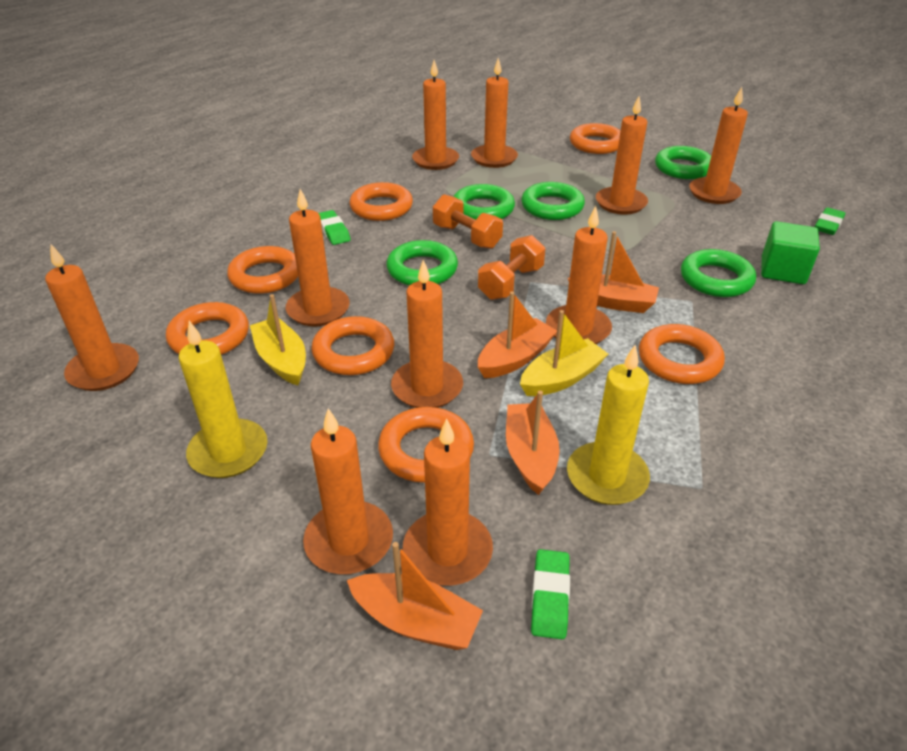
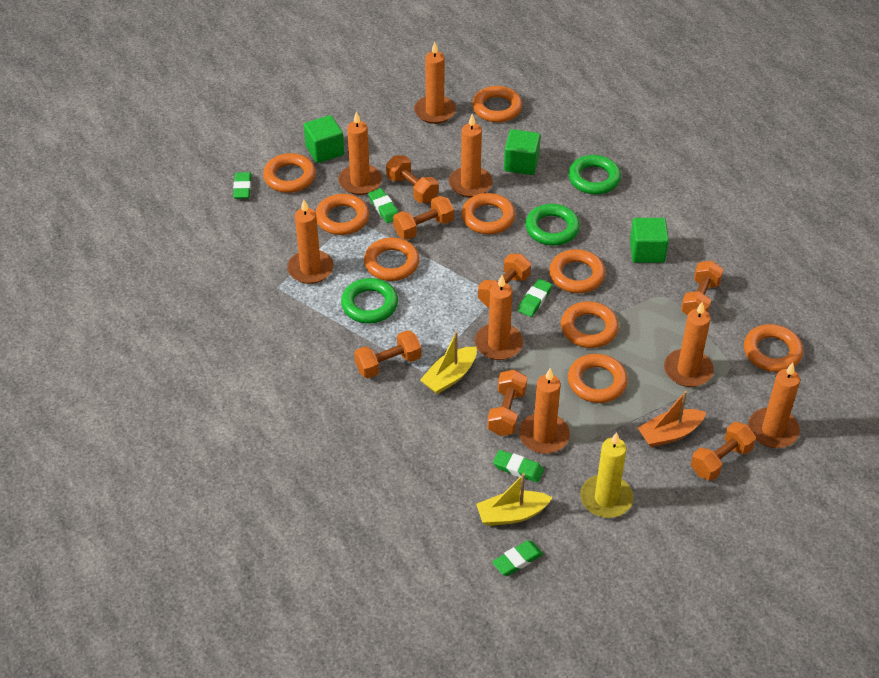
green cube: [761,221,820,284] = 1 -> [304,115,344,163] [504,129,541,175] [630,218,669,263] = 3
green eraser: [318,210,351,245] [531,549,570,639] [815,207,845,235] = 3 -> [233,172,251,199] [368,188,399,223] [492,540,543,576] [493,450,544,483] [518,279,552,317] = 5
green ring: [387,240,458,286] [453,184,515,220] [521,182,585,220] [655,146,711,179] [681,249,756,297] = 5 -> [341,278,398,324] [525,204,580,246] [568,155,621,195] = 3
orange boat: [347,542,483,650] [478,292,557,378] [506,391,560,495] [568,231,659,313] = 4 -> [638,391,706,447] = 1
orange candle: [45,243,139,391] [286,189,350,326] [303,408,393,574] [391,260,463,408] [403,418,493,586] [412,60,459,170] [471,58,518,168] [546,206,612,344] [596,96,648,215] [689,87,748,204] = 10 -> [287,200,334,284] [338,111,382,195] [414,42,456,124] [449,114,493,197] [475,275,523,360] [519,368,570,454] [664,301,714,387] [748,363,800,448] = 8
orange dumbbell: [433,194,503,249] [478,235,545,300] = 2 -> [354,330,421,378] [386,155,439,203] [393,196,454,240] [478,254,531,307] [487,369,527,436] [681,260,723,316] [691,422,756,481] = 7
orange ring: [166,302,249,355] [227,246,298,294] [311,316,394,375] [350,182,413,221] [378,407,474,483] [570,123,620,154] [639,324,725,384] = 7 -> [263,153,316,193] [316,194,369,235] [364,238,420,281] [461,193,516,234] [472,86,523,122] [549,249,606,293] [561,301,619,348] [568,354,628,403] [744,324,803,372] = 9
yellow candle: [179,321,267,478] [567,345,650,505] = 2 -> [580,432,633,518] = 1

